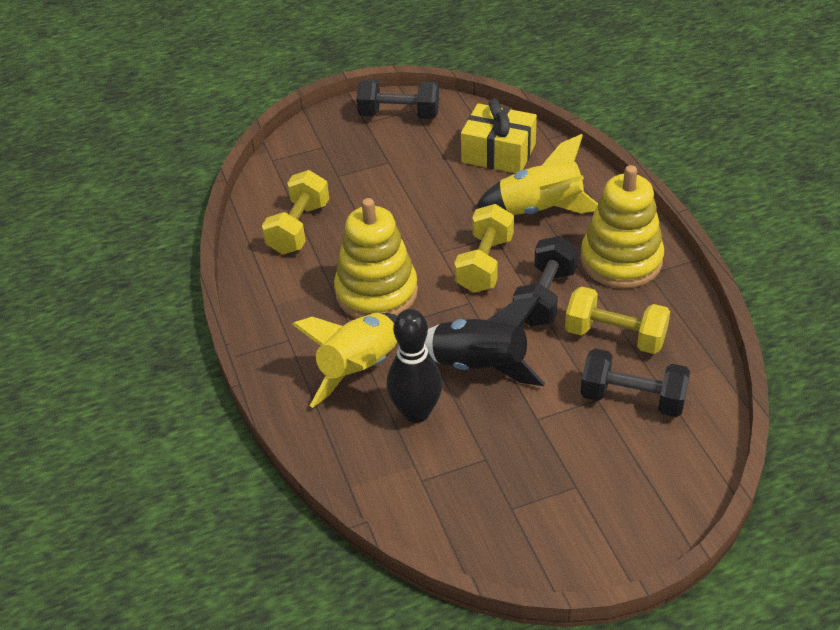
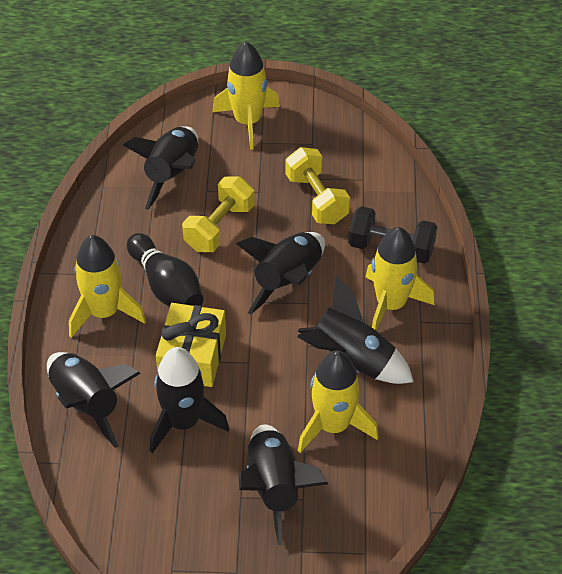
black dumbbell: [357,79,439,119] [513,236,578,327] [581,349,690,417] = 3 -> [348,206,437,264] = 1
black rocket: [425,296,545,386] = 1 -> [47,352,141,448] [123,126,198,210] [150,347,229,453] [236,232,325,315] [239,424,328,545] [297,276,414,384] = 6
yellow dumbbell: [262,170,329,254] [454,204,514,293] [565,286,670,354] = 3 -> [182,176,255,252] [286,147,350,224] = 2
yellow rocket: [292,313,397,408] [475,134,598,215] = 2 -> [69,235,146,338] [212,42,280,150] [298,351,379,453] [366,227,434,331] = 4
yellow stacking toy: [334,198,418,319] [581,165,664,288] = 2 -> none = 0

